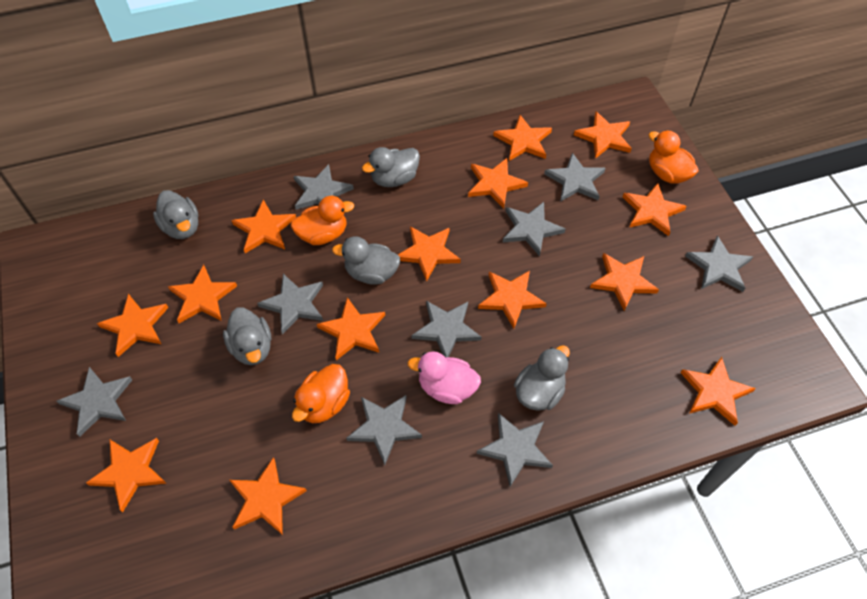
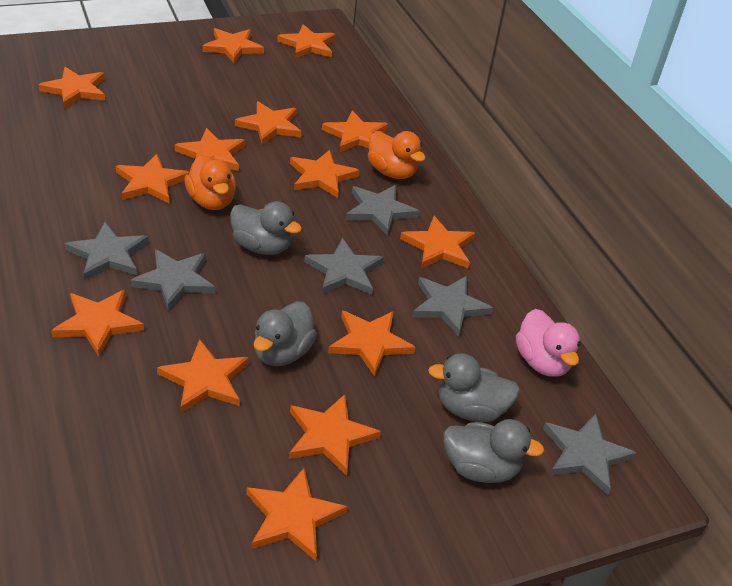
grey duck: [153,190,199,239] [223,308,271,365] [332,236,400,285] [362,147,420,187] [514,345,570,411] = 5 -> [230,201,302,255] [254,301,317,366] [428,353,520,422] [444,419,544,483] = 4
grey star: [56,367,132,437] [257,274,323,335] [294,164,354,210] [346,395,422,465] [412,301,482,357] [477,413,553,487] [503,202,566,256] [544,153,605,202] [685,235,753,292] = 9 -> [65,222,149,280] [130,249,215,311] [304,238,384,295] [346,185,419,236] [412,276,493,337] [543,414,636,495] = 6
orange duck: [291,196,354,245] [292,364,350,423] [649,130,699,184] = 3 -> [185,155,236,210] [368,131,426,179] = 2

